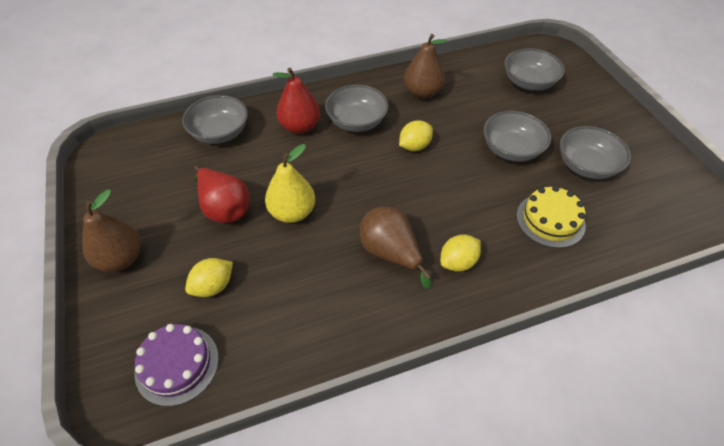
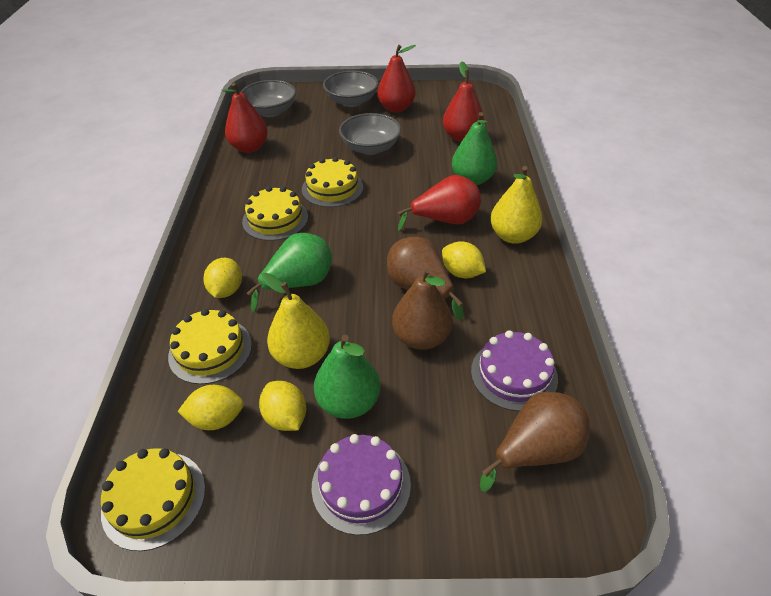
green pear: none = 0 -> [247,233,332,312] [314,335,380,419] [452,112,497,185] = 3
grey bowl: [182,95,248,144] [325,85,389,132] [483,111,551,162] [504,48,565,91] [560,126,631,179] = 5 -> [241,80,296,117] [323,71,379,107] [339,113,401,155] = 3
purple cake: [134,324,219,406] = 1 -> [311,434,411,535] [471,330,558,411] = 2
red pear: [194,166,249,223] [273,68,320,134] = 2 -> [221,83,268,153] [377,45,416,113] [398,175,481,231] [443,61,484,142] = 4
yellow cake: [516,186,586,248] = 1 -> [101,448,205,551] [168,309,252,384] [242,186,308,241] [302,157,363,207] = 4
yellow lemon: [185,258,233,297] [399,120,433,151] [440,234,481,272] = 3 -> [177,385,244,430] [204,258,242,298] [259,381,306,431] [442,241,486,278] = 4
yellow pear: [265,144,315,223] = 1 -> [261,273,330,369] [490,166,542,244] = 2

